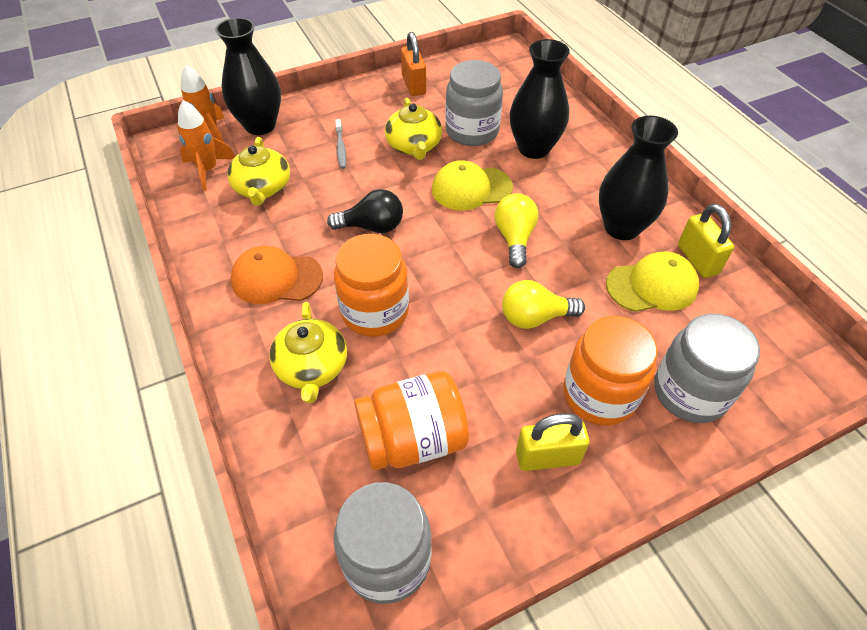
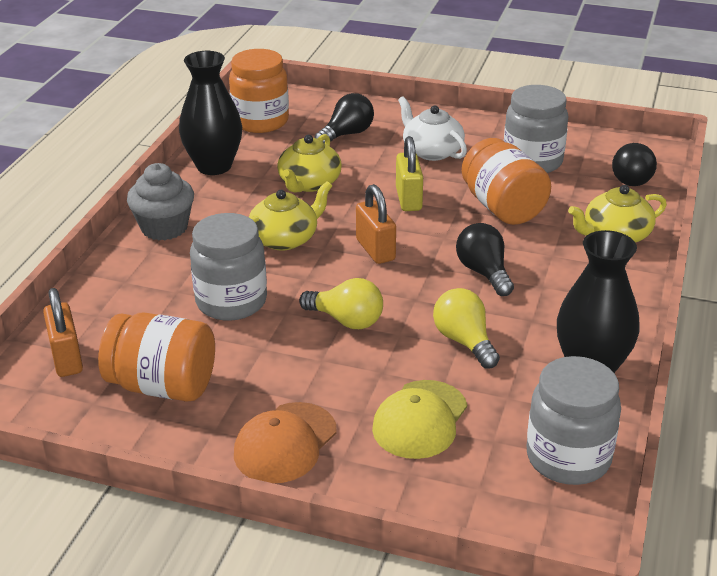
black light bulb: [327,189,403,233] = 1 -> [314,93,374,143] [456,223,514,296] [612,143,657,186] = 3
black vase: [215,18,281,135] [510,39,570,159] [599,116,678,240] = 3 -> [179,51,242,175] [557,230,640,373] = 2
grey cupcake: none = 0 -> [127,163,194,240] = 1
grey toothbrush: [335,119,346,169] = 1 -> none = 0
orange padlock: [401,32,426,96] = 1 -> [43,288,83,377] [356,184,396,264] = 2
orange rocket: [178,65,225,143] [178,100,235,191] = 2 -> none = 0
white teapot: none = 0 -> [398,96,467,161] = 1
yellow cap: [432,160,513,210] [606,252,699,312] = 2 -> [372,380,467,459] = 1
yellow padlock: [516,413,590,471] [678,204,734,278] = 2 -> [396,136,423,211] = 1

